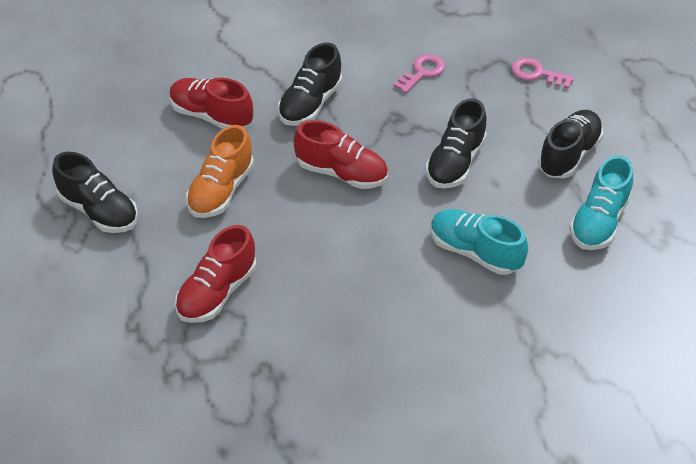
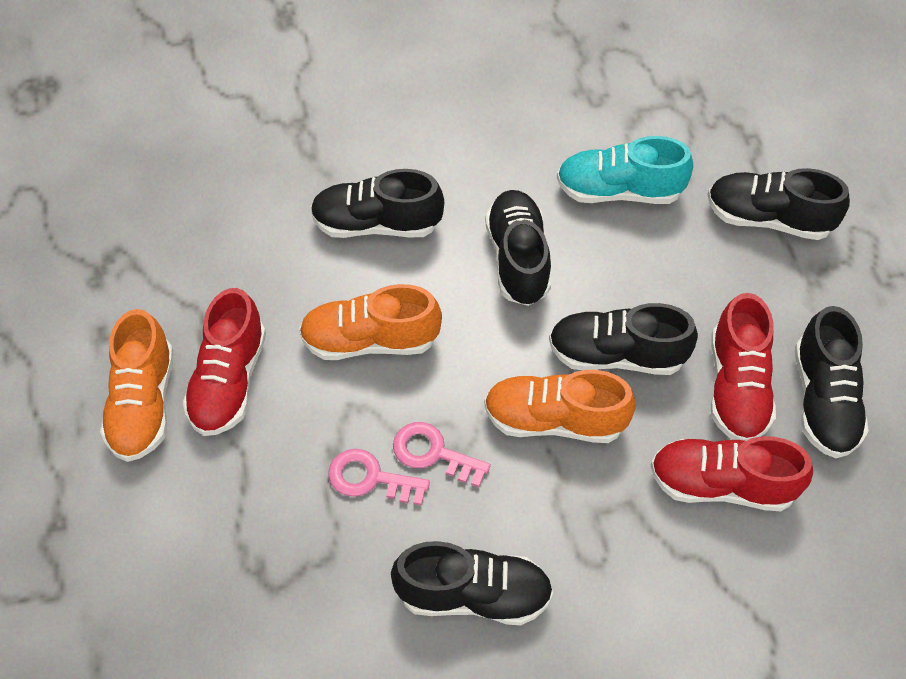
black shoe: [52,152,138,233] [278,42,342,126] [425,98,487,188] [538,110,603,178] = 4 -> [311,169,444,238] [391,541,553,625] [485,190,551,306] [549,303,698,375] [708,168,850,240] [795,306,869,458] = 6
orange shoe: [186,125,254,218] = 1 -> [100,309,174,462] [299,284,442,360] [484,370,636,443] = 3
turquoise shoe: [431,209,528,275] [569,155,633,250] = 2 -> [557,136,693,204] = 1

